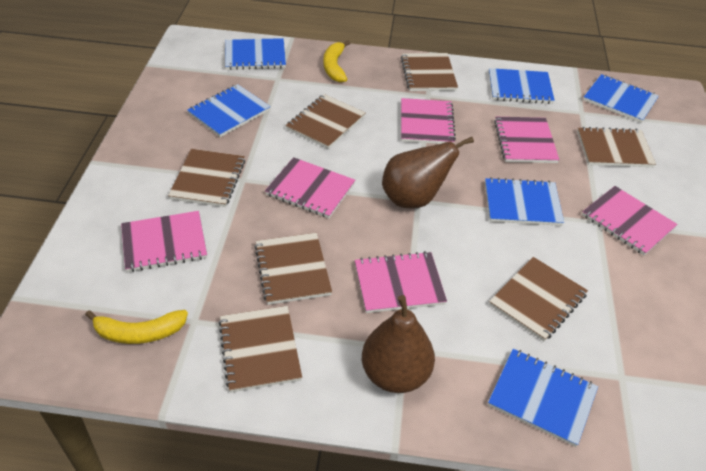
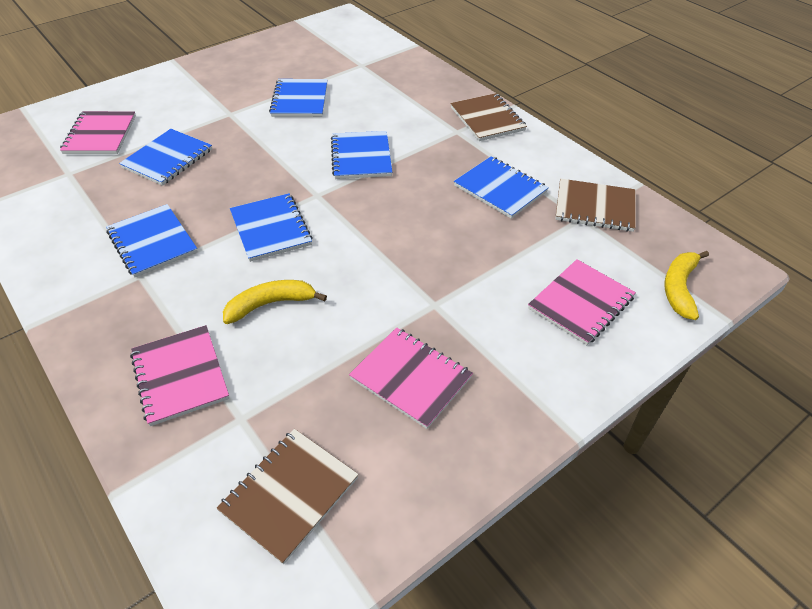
brown notebook: [168,149,245,207] [218,306,302,393] [254,233,332,305] [286,94,365,149] [401,53,458,91] [489,257,588,341] [577,127,656,167] = 7 -> [217,429,359,565] [450,93,527,141] [555,179,636,232] = 3
brown pear: [362,295,435,393] [382,137,474,208] = 2 -> none = 0
pink notebook: [121,211,207,272] [265,157,355,218] [355,251,447,313] [401,98,456,144] [494,117,559,163] [582,186,678,256] = 6 -> [60,111,136,154] [130,325,229,426] [349,327,473,429] [528,259,636,345] = 4

